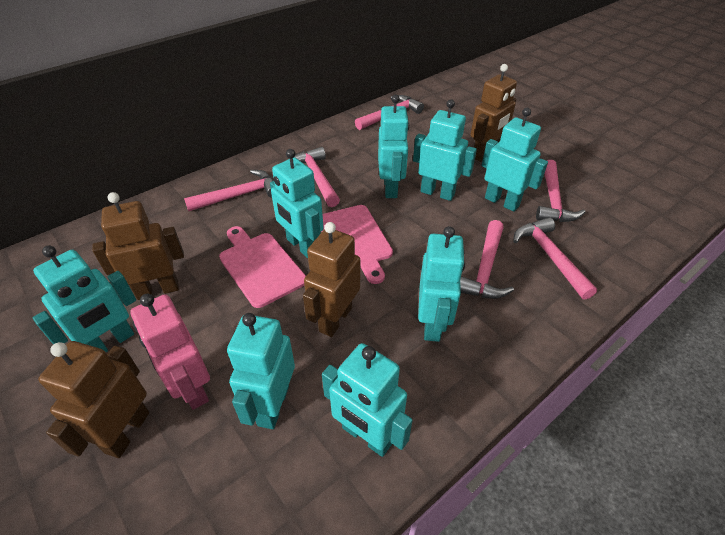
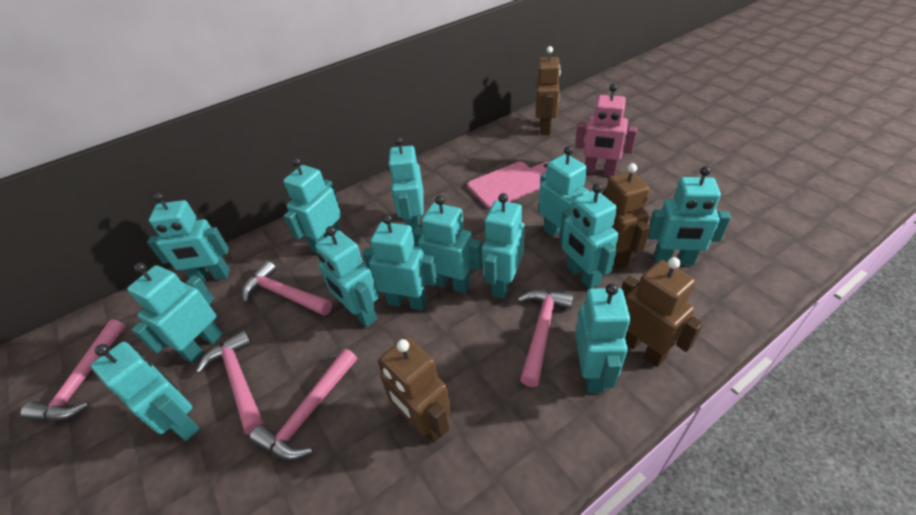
pink cutting board: [219,226,306,308] [321,205,393,284] = 2 -> [467,162,549,209] = 1
pink hammer: [184,170,273,211] [295,147,340,207] [355,95,424,130] [460,220,514,299] [513,217,597,300] [536,160,585,222] = 6 -> [21,319,126,421] [196,330,264,435] [242,261,332,316] [249,349,357,461] [517,289,574,387] = 5
turquoise robot: [33,246,136,352] [227,313,295,429] [270,149,324,258] [322,343,413,457] [378,95,409,198] [413,99,477,201] [418,226,465,342] [481,108,548,211] = 8 -> [91,342,200,441] [127,263,223,364] [147,193,230,282] [283,158,341,254] [315,226,379,327] [363,214,437,310] [388,137,424,232] [413,195,482,293] [482,193,525,298] [538,146,589,244] [560,183,618,289] [575,283,630,393] [648,166,731,265] = 13

